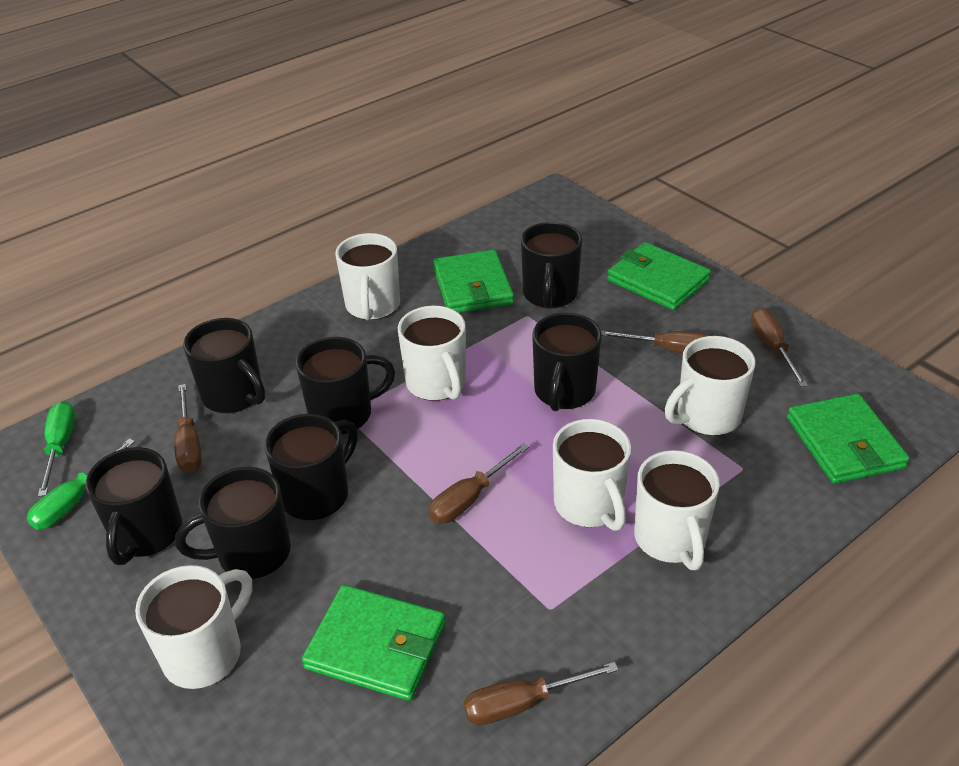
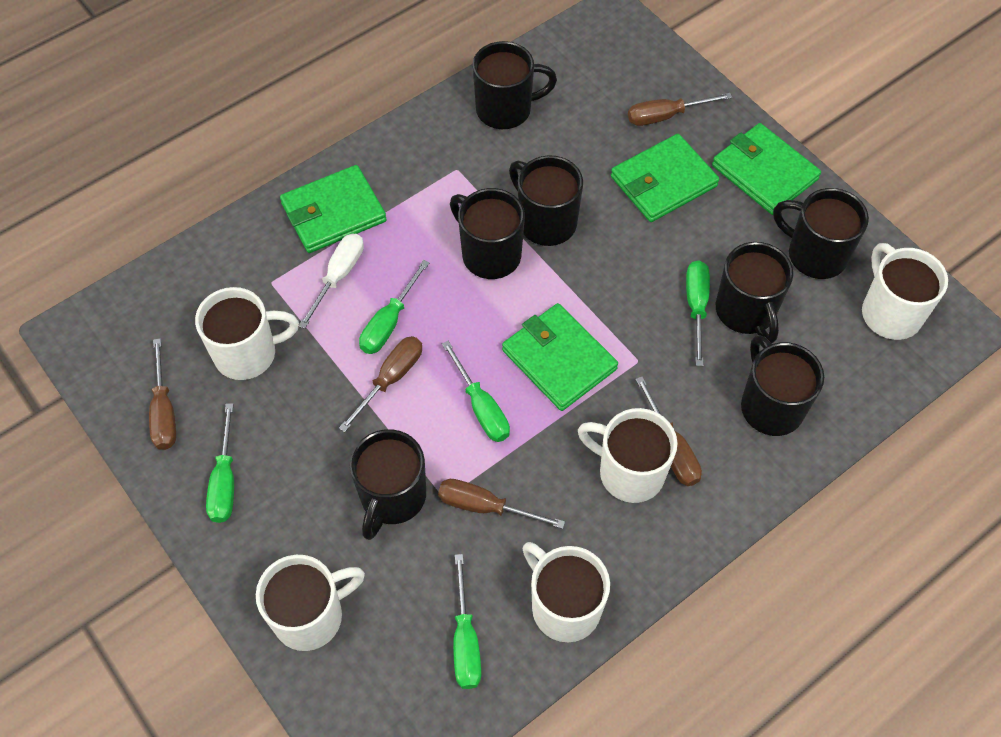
green screwdriver: [27,438,135,530] [38,401,75,497] = 2 -> [206,403,234,523] [359,260,430,354] [442,341,510,442] [453,554,481,689] [686,260,710,366] = 5
white mug: [135,565,252,689] [336,233,400,320] [398,306,466,401] [553,419,631,531] [634,450,720,570] [665,336,755,436] = 6 -> [195,287,299,380] [256,555,365,651] [523,542,610,642] [578,408,678,503] [862,243,948,340] = 5
white screwdriver: none = 0 -> [299,234,364,329] = 1

